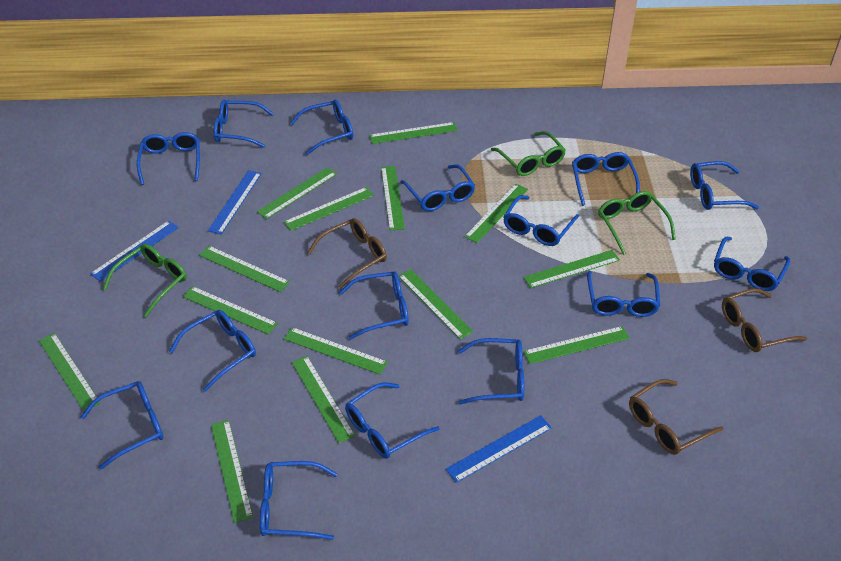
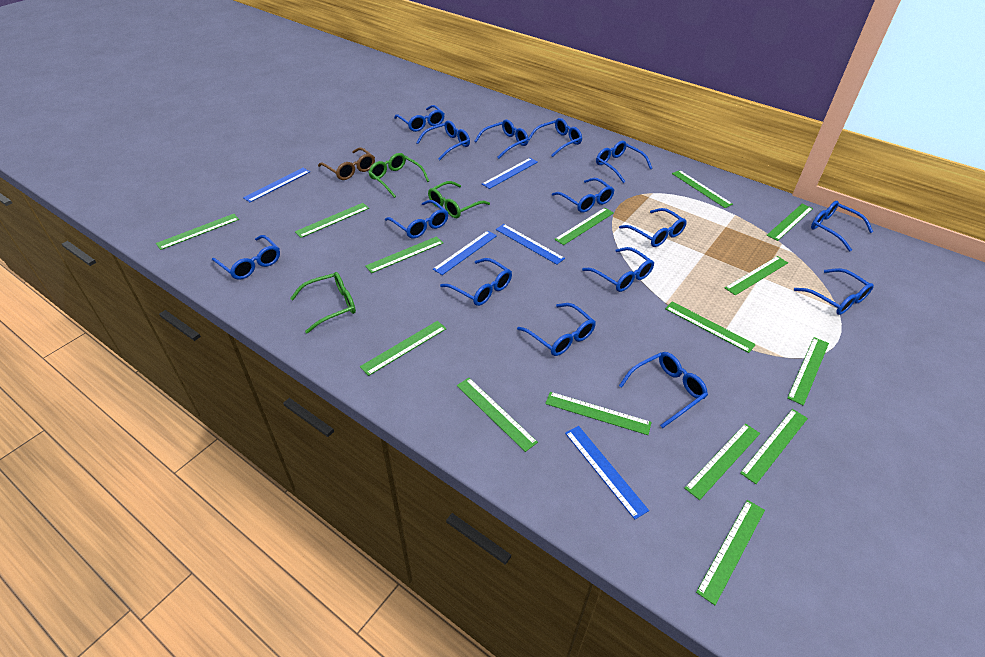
blue ruler: [90,221,179,281] [208,170,262,234] [446,415,552,483] = 3 -> [243,168,310,202] [433,231,497,275] [482,158,538,189] [496,224,565,264] [565,426,649,519] = 5
brown glasses: [307,218,387,289] [629,379,723,455] [722,288,807,352] = 3 -> [318,147,375,180] = 1
green ruler: [39,333,101,411] [183,286,278,335] [199,246,290,292] [211,420,253,523] [257,167,337,219] [284,187,374,231] [284,327,388,375] [292,356,355,443] [369,122,458,144] [381,166,405,230] [398,269,473,339] [464,184,528,243] [523,250,620,288] [523,326,630,364] = 14 -> [156,214,239,250] [295,203,369,238] [360,321,447,376] [365,236,443,273] [457,378,538,452] [545,392,652,435] [554,208,614,245] [665,301,756,353] [672,170,733,208] [684,423,760,500] [696,500,765,605] [725,256,788,295] [740,409,808,484] [766,204,813,241] [787,337,829,406] = 15

